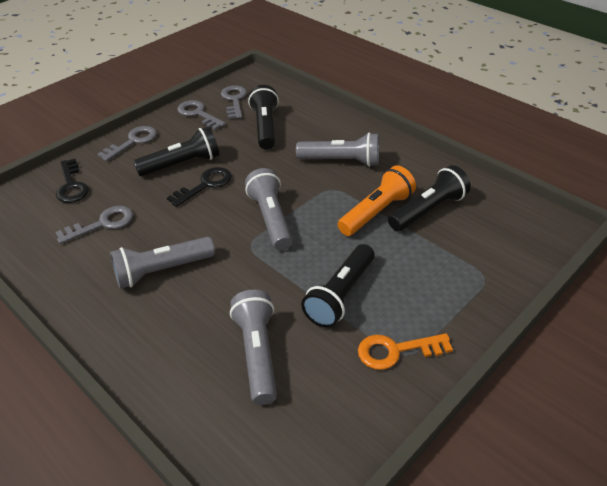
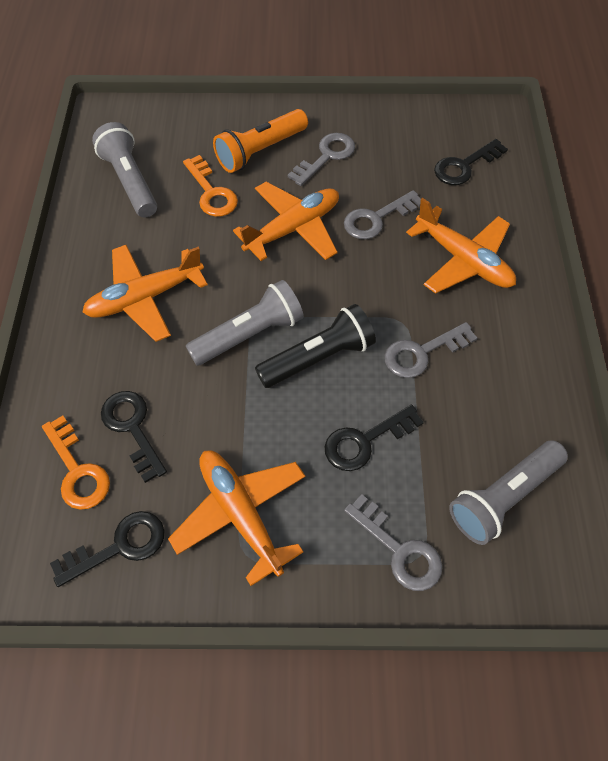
black flashlight: [133,126,220,176] [248,85,279,150] [301,244,375,328] [388,165,471,231] = 4 -> [255,304,376,388] = 1
black key: [56,159,89,203] [167,167,232,207] = 2 -> [50,511,165,587] [101,391,167,483] [324,404,424,471] [434,139,508,185] = 4
grey flashlight: [110,237,215,289] [230,290,277,405] [245,168,293,250] [296,132,379,167] = 4 -> [92,122,157,217] [186,280,304,365] [449,440,568,545] = 3
orange key: [358,333,453,370] = 1 -> [42,416,110,510] [183,155,238,217] = 2
orange plane: none = 0 -> [82,245,208,342] [168,450,305,586] [233,182,339,261] [406,198,516,294] = 4

